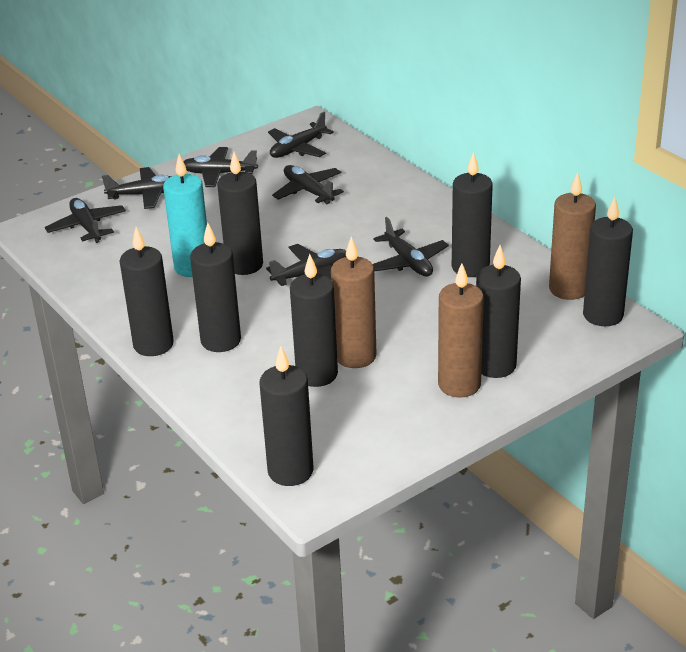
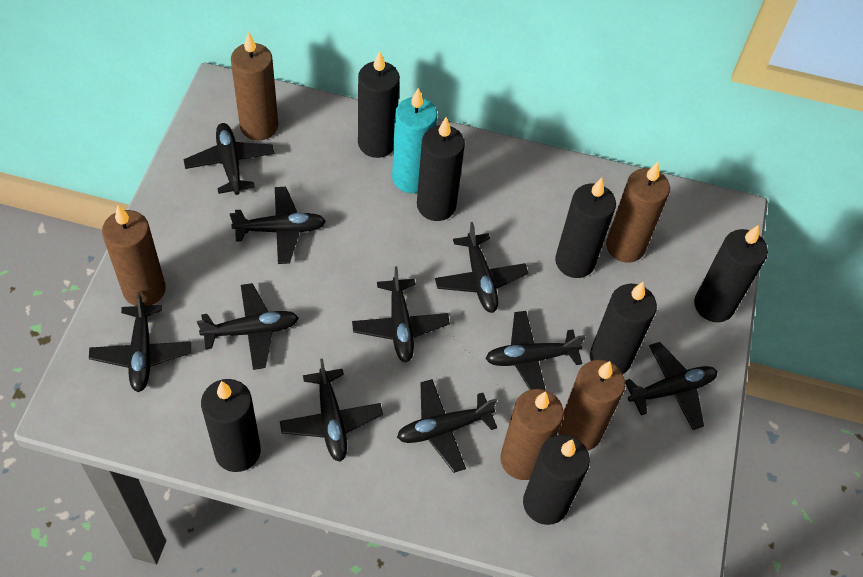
black candle: [120,227,174,356] [190,223,241,352] [217,152,263,275] [259,346,313,486] [290,254,338,387] [452,152,493,277] [476,245,521,378] [583,196,633,326] = 8 -> [201,379,261,472] [358,51,400,158] [417,117,465,221] [523,435,590,525] [555,178,616,278] [590,282,657,374] [694,225,768,322] = 7
black plane: [45,198,126,243] [102,167,172,209] [183,147,258,187] [266,244,346,286] [268,112,334,158] [272,165,344,204] [373,217,449,277] = 7 -> [89,292,191,392] [183,123,274,195] [197,283,299,370] [230,187,326,264] [280,358,383,462] [352,266,450,363] [397,379,497,473] [435,222,528,313] [485,311,585,390] [625,342,717,430] = 10
brown candle: [331,237,377,368] [438,263,484,398] [549,172,596,300] = 3 -> [102,205,166,306] [231,31,278,140] [500,389,564,480] [558,360,625,451] [606,162,670,263] = 5

